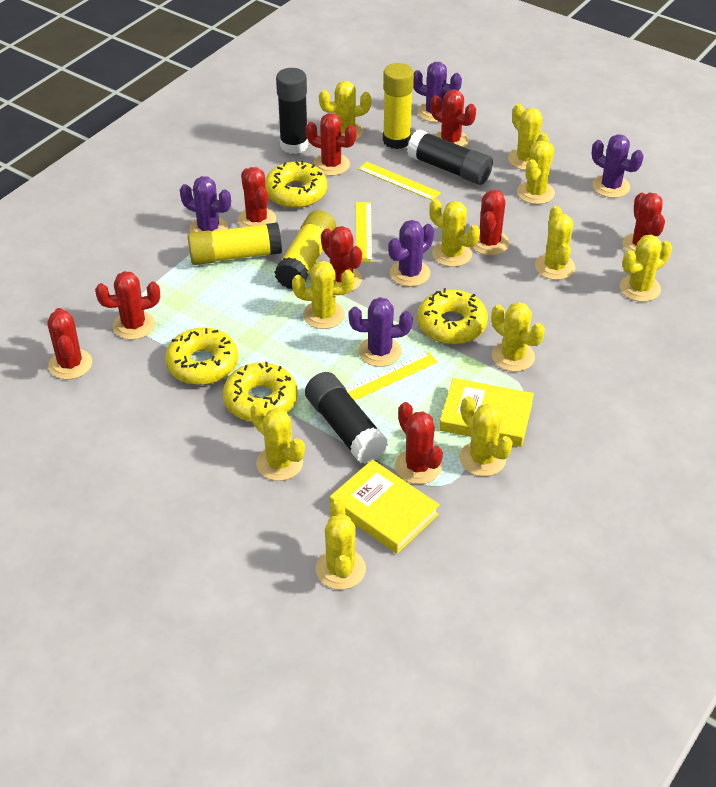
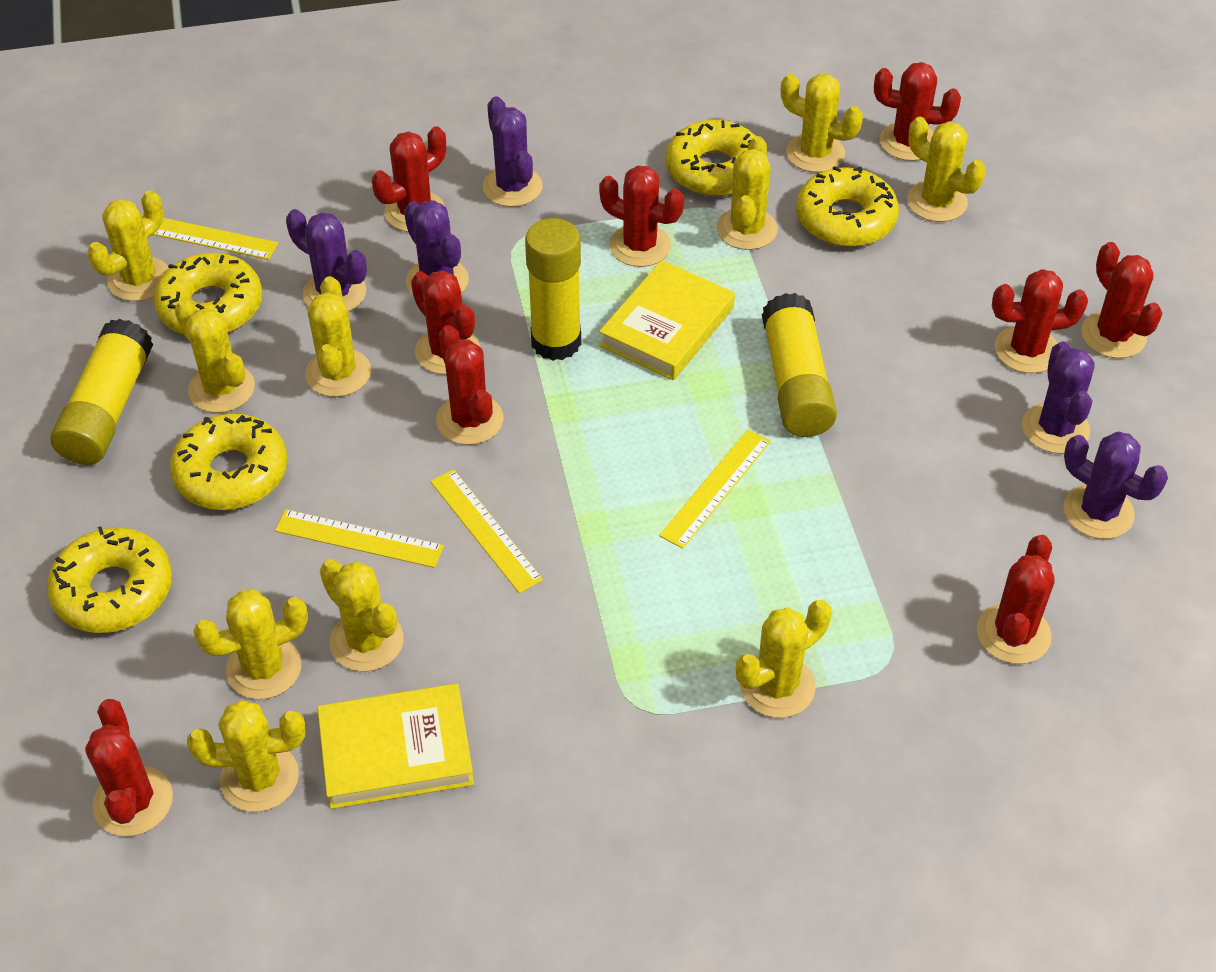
black glue stick: [276,68,308,154] [305,372,388,464] [407,130,493,185] = 3 -> none = 0
yellow cactus: [250,402,305,481] [292,261,354,329] [316,499,366,590] [319,81,371,140] [429,199,480,267] [459,396,513,476] [491,302,545,372] [508,104,549,170] [517,141,555,204] [535,206,575,280] [620,235,672,302] = 11 -> [87,190,169,301] [174,299,255,413] [187,700,305,812] [193,590,308,699] [305,276,371,397] [320,559,404,672] [716,136,778,250] [736,600,832,718] [781,74,863,173] [907,117,986,222] = 10
yellow donut: [165,327,238,385] [223,362,298,422] [265,161,327,208] [417,288,488,344] = 4 -> [47,526,172,633] [154,253,262,335] [170,413,287,510] [666,120,756,196] [796,166,899,247] = 5
yellow ruler: [346,352,438,401] [356,202,372,263] [358,162,441,200] = 3 -> [142,214,278,260] [275,509,444,568] [430,469,543,593] [659,429,771,549] = 4

